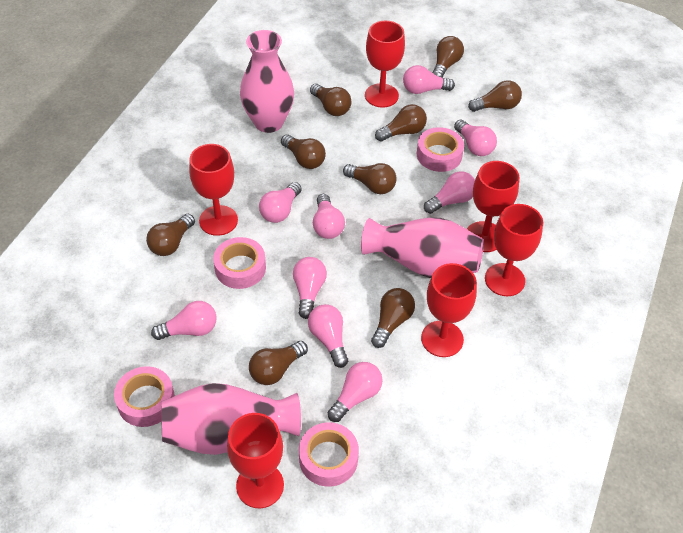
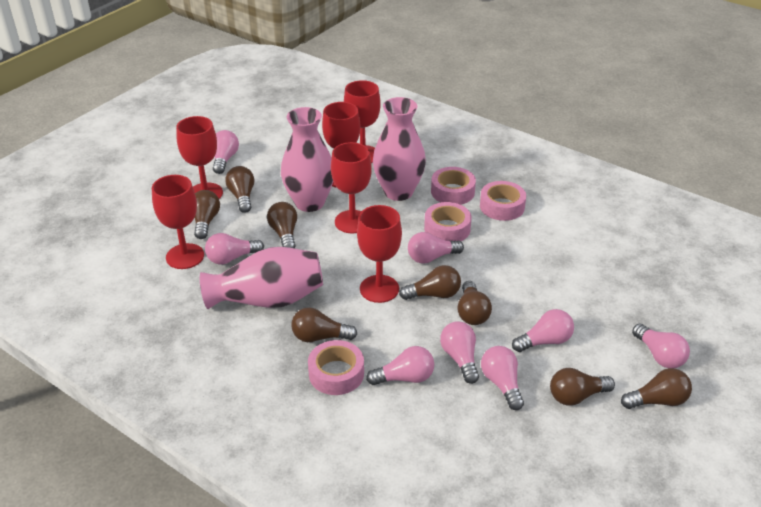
brown light bulb: [146,214,195,256] [249,341,308,385] [281,135,326,169] [310,84,351,116] [343,163,397,194] [371,288,415,348] [375,104,427,142] [432,36,464,78] [468,80,522,112] = 9 -> [194,190,220,239] [225,166,255,213] [267,202,297,248] [291,307,357,342] [399,265,461,300] [457,281,492,325] [550,368,615,406] [621,368,692,409] = 8
pink light bulb: [151,301,217,340] [259,182,302,223] [293,257,327,319] [308,304,348,368] [313,194,345,239] [328,362,382,422] [403,65,455,94] [424,171,475,214] [454,120,497,156] = 9 -> [205,233,264,265] [213,130,239,174] [366,346,434,385] [408,232,464,264] [440,321,479,384] [481,346,524,410] [512,309,574,352] [632,323,690,368] = 8

